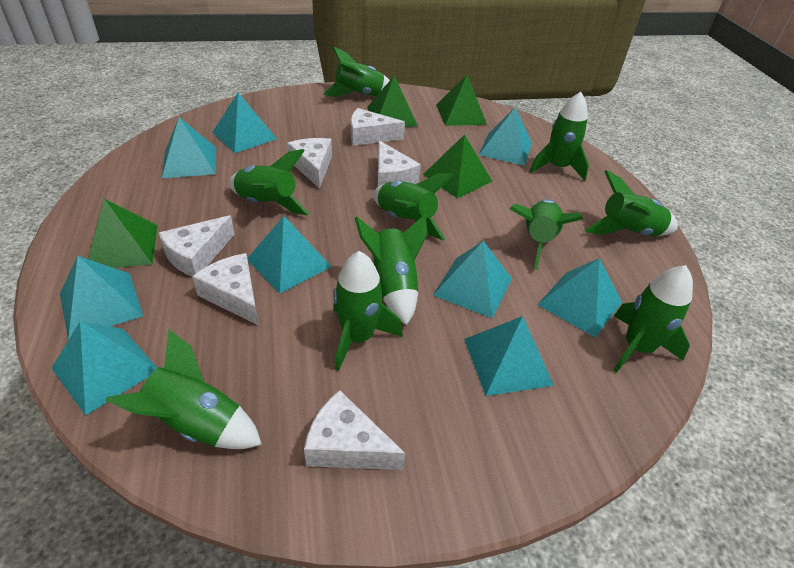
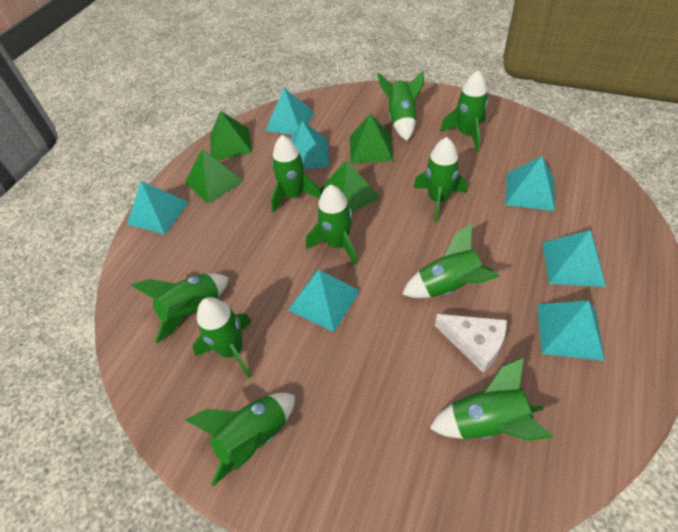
turquoise pyramid: [51,321,157,416] [60,256,143,340] [162,117,216,178] [212,93,277,153] [247,216,332,294] [433,241,512,318] [464,316,554,396] [479,107,532,166] [537,258,622,338] = 9 -> [127,181,189,234] [265,88,314,135] [288,270,360,332] [290,121,329,169] [505,156,555,211] [537,301,605,361] [542,230,606,287] = 7
white cheese: [158,215,235,276] [192,253,258,325] [287,138,332,189] [304,390,405,470] [351,108,405,146] [378,140,421,186] = 6 -> [435,314,507,373] = 1

